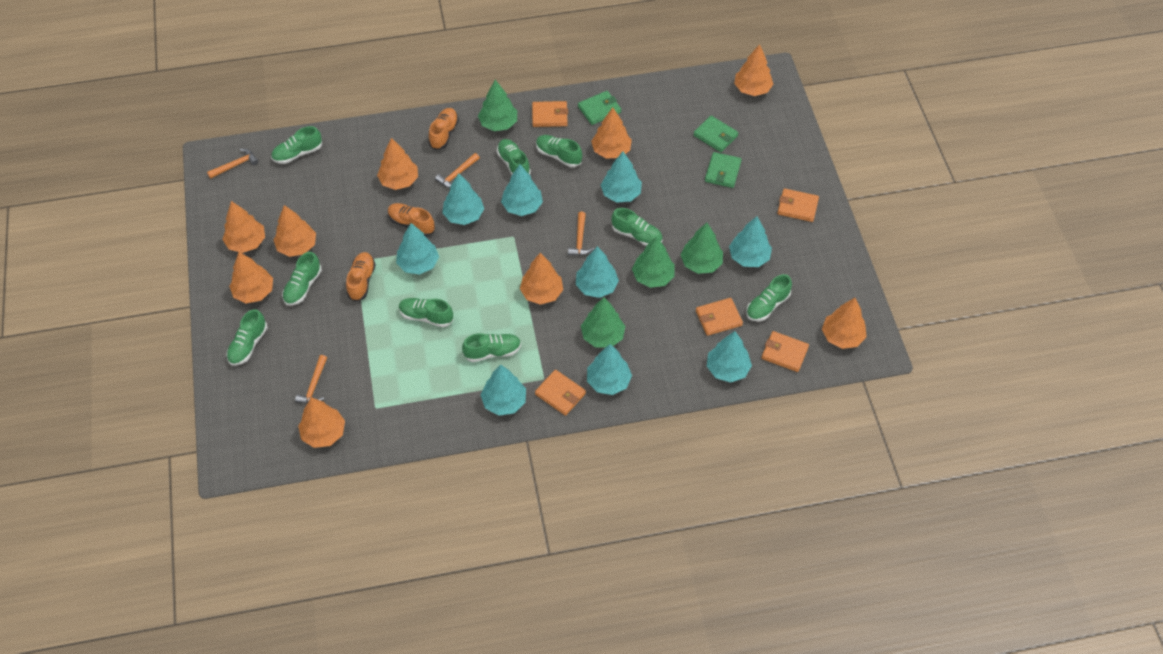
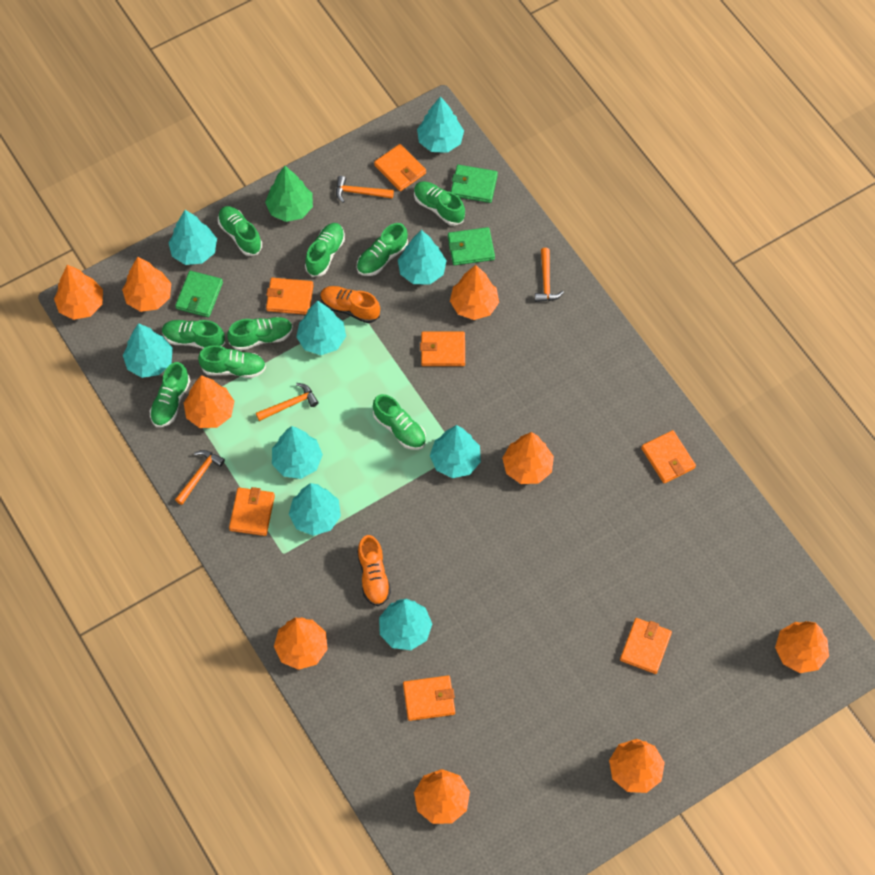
green tree: [478,80,517,131] [581,297,625,348] [632,236,675,288] [681,223,723,274] = 4 -> [265,166,313,222] = 1
orange shoe: [346,252,376,302] [388,203,435,237] [428,108,459,150] = 3 -> [320,286,380,323] [357,535,391,606] = 2
orange wallet: [532,101,568,127] [535,370,586,416] [696,298,743,336] [761,331,809,372] [777,188,819,222] = 5 -> [229,487,275,536] [266,278,313,315] [374,144,426,191] [403,676,455,721] [420,332,465,366] [620,618,672,674] [641,430,696,483] = 7

